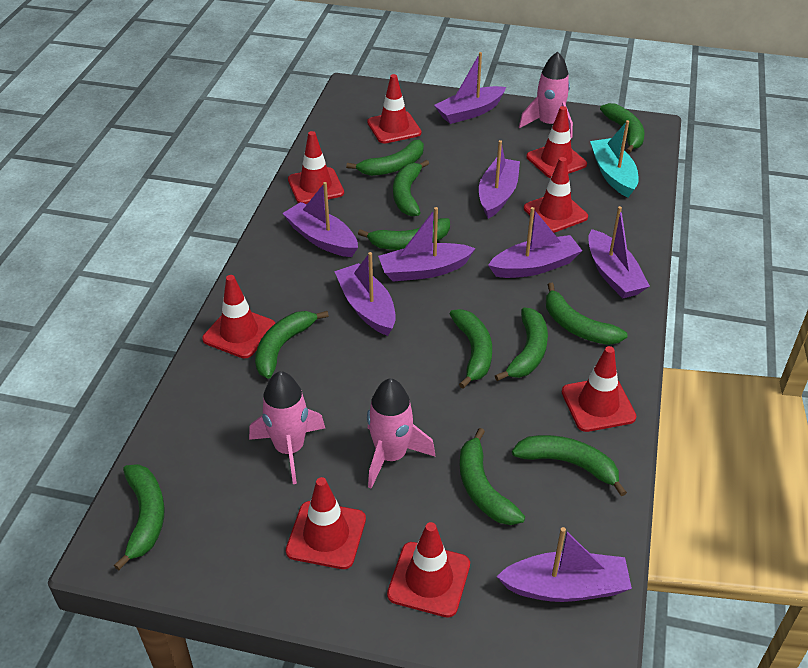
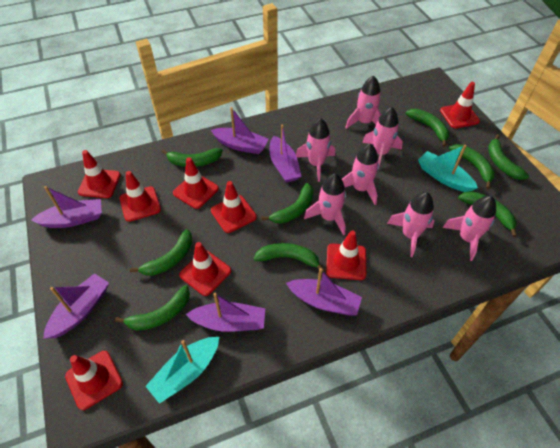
green banana: [114,464,165,570] [255,311,329,379] [346,139,424,176] [358,218,450,250] [393,160,429,216] [450,309,492,389] [460,428,525,525] [495,307,548,381] [512,435,627,496] [546,283,628,345] [600,103,645,154] = 11 -> [115,285,190,331] [130,229,192,276] [161,148,223,167] [254,243,325,273] [261,183,313,224] [406,109,449,147] [449,144,495,189] [458,191,517,237] [488,134,529,180] = 9
pink rocket: [249,371,325,484] [367,378,435,489] [519,52,573,138] = 3 -> [296,118,335,182] [304,174,346,236] [342,144,379,205] [345,75,381,129] [362,107,403,170] [387,192,434,257] [442,196,496,261] = 7
purple boat: [282,182,358,257] [334,252,396,336] [378,207,476,282] [434,52,506,124] [479,140,520,219] [488,207,582,278] [496,527,632,602] [588,206,650,299] = 8 -> [31,186,102,228] [43,273,109,339] [186,292,265,332] [211,107,269,154] [270,125,301,183] [286,268,362,315] = 6
turquoise boat: [590,120,638,197] = 1 -> [145,337,219,404] [418,145,478,192] = 2

